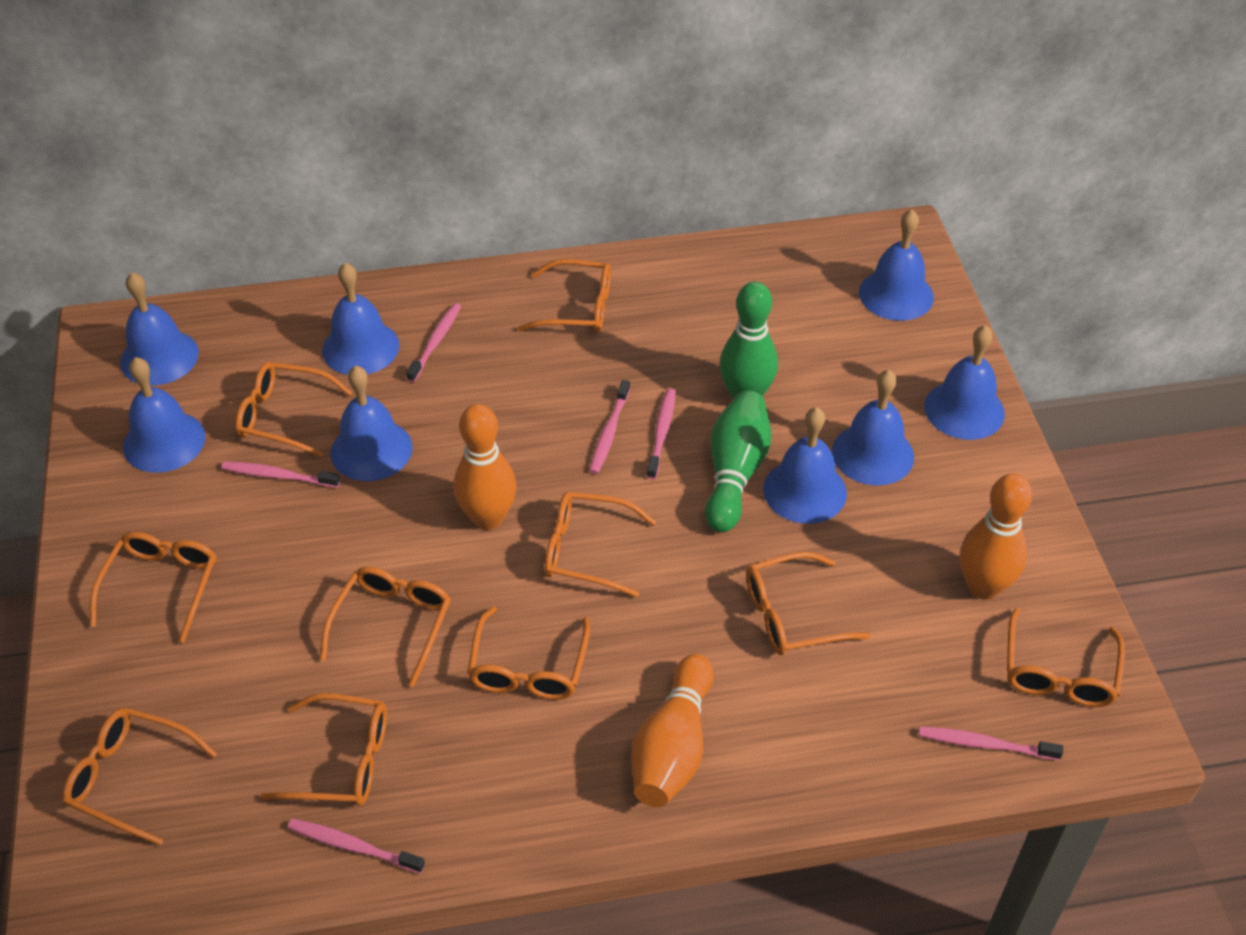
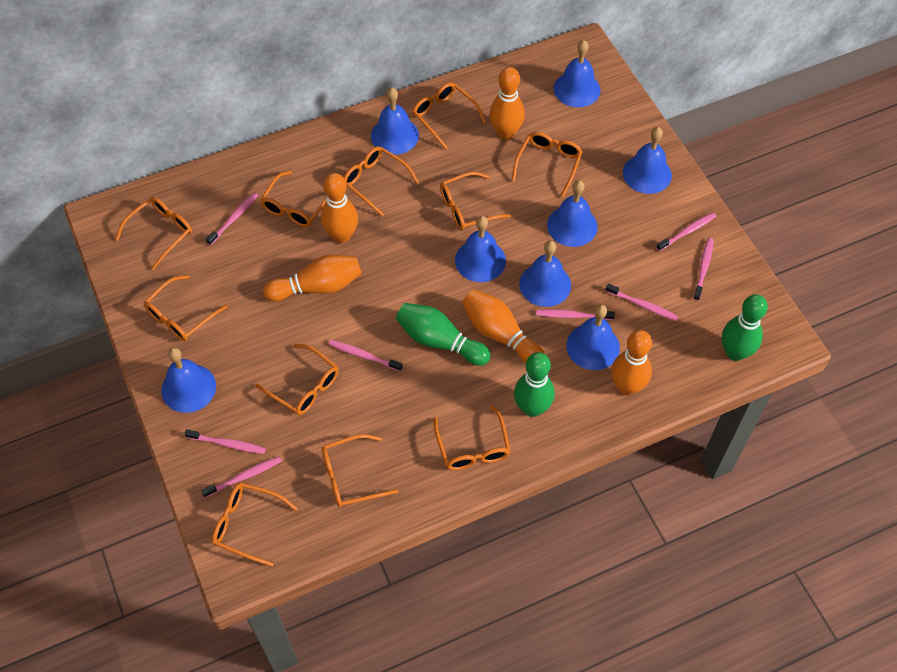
green bowling pin: [705,390,771,532] [719,282,778,399] = 2 -> [396,303,491,366] [514,352,555,417] [722,294,768,361] = 3
orange bowling pin: [454,404,517,530] [631,654,714,807] [960,473,1032,600] = 3 -> [263,255,361,302] [321,173,358,243] [462,290,545,364] [489,67,525,140] [611,330,652,395] = 5
orange glasses: [62,708,217,846] [90,532,217,643] [235,362,353,457] [260,693,387,806] [320,567,451,687] [467,607,590,700] [518,259,611,333] [545,492,656,598] [746,552,871,655] [1007,608,1125,707] = 10 -> [115,197,192,270] [143,275,228,341] [212,482,298,567] [256,344,339,415] [260,171,327,227] [322,434,399,507] [344,146,419,217] [412,82,486,149] [434,405,511,470] [440,172,511,230] [512,132,583,197] = 11
pink toothbrush: [221,461,340,488] [288,819,425,874] [406,303,461,382] [589,380,630,474] [647,388,676,479] [919,726,1063,760] = 6 -> [184,429,266,454] [201,456,282,498] [206,193,258,245] [329,340,403,371] [536,309,615,320] [605,283,679,321] [656,212,716,251] [694,238,714,301] = 8

